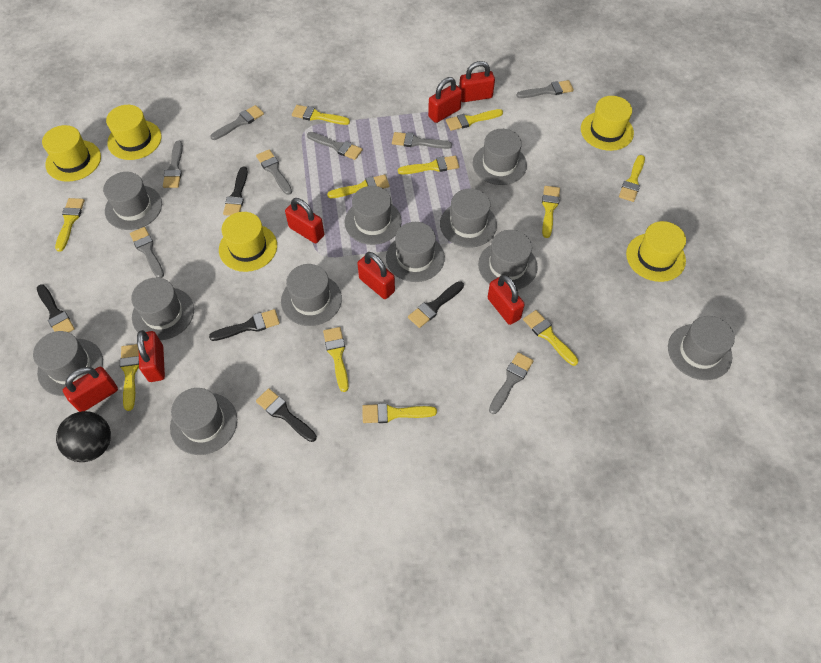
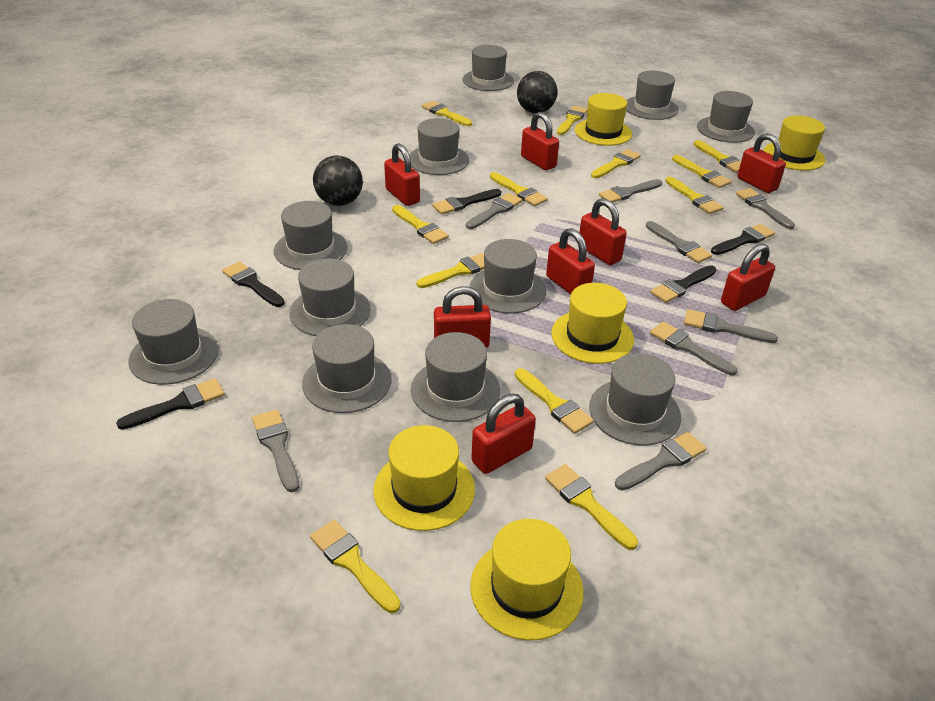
black ball: [56,411,111,462] = 1 -> [313,155,363,206] [517,71,557,113] = 2
red padlock: [63,367,118,412] [137,330,165,382] [285,198,324,243] [357,252,395,299] [428,77,462,123] [459,61,495,102] [488,275,525,325] = 7 -> [384,143,420,206] [434,286,491,348] [471,394,536,474] [521,112,559,170] [546,228,595,294] [579,198,627,265] [721,243,775,311] [738,133,786,193] = 8
yellow brush: [55,198,85,252] [120,344,139,411] [292,105,350,125] [323,327,349,392] [327,174,390,198] [362,403,437,423] [398,156,459,174] [446,109,503,131] [523,310,578,366] [542,186,560,238] [619,155,645,202] = 11 -> [310,520,401,613] [392,205,449,244] [417,253,484,288] [422,101,472,126] [490,172,548,206] [515,368,594,434] [545,464,638,550] [557,106,587,135] [591,149,641,178] [665,177,723,214] [672,155,732,188] [693,140,741,173] = 12

